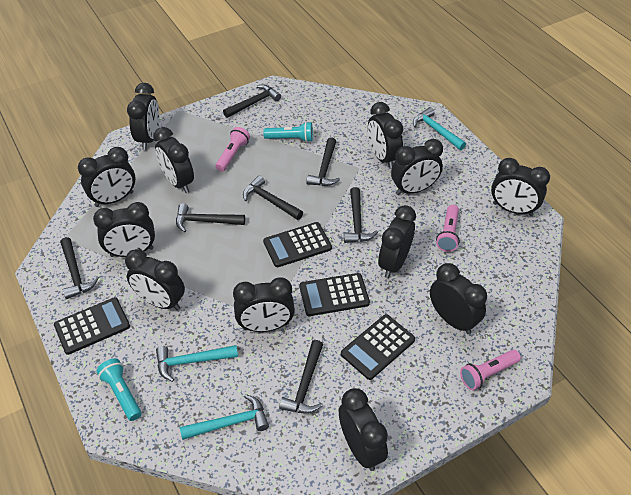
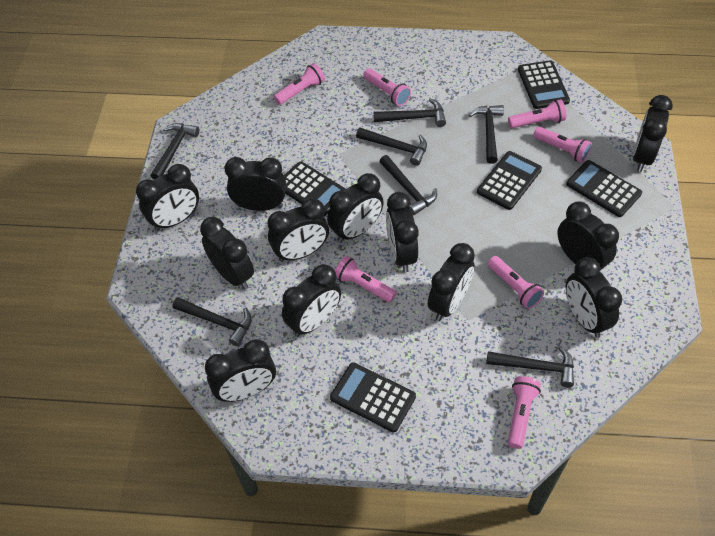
black calculator: [54,297,130,355] [263,222,332,267] [299,273,370,316] [341,314,415,380] = 4 -> [284,161,346,217] [330,362,416,432] [477,151,542,210] [518,60,570,109] [566,160,642,217] = 5
pink flashlight: [215,127,250,172] [436,205,460,252] [460,350,521,390] = 3 -> [274,63,325,105] [335,256,397,303] [363,68,411,106] [488,256,544,309] [508,99,566,128] [508,376,541,449] [533,127,592,163] = 7
turquoise flashlight: [97,358,141,421] [263,122,313,142] = 2 -> none = 0
turquoise hammer: [156,345,238,382] [180,394,269,440] [413,107,466,150] = 3 -> none = 0

